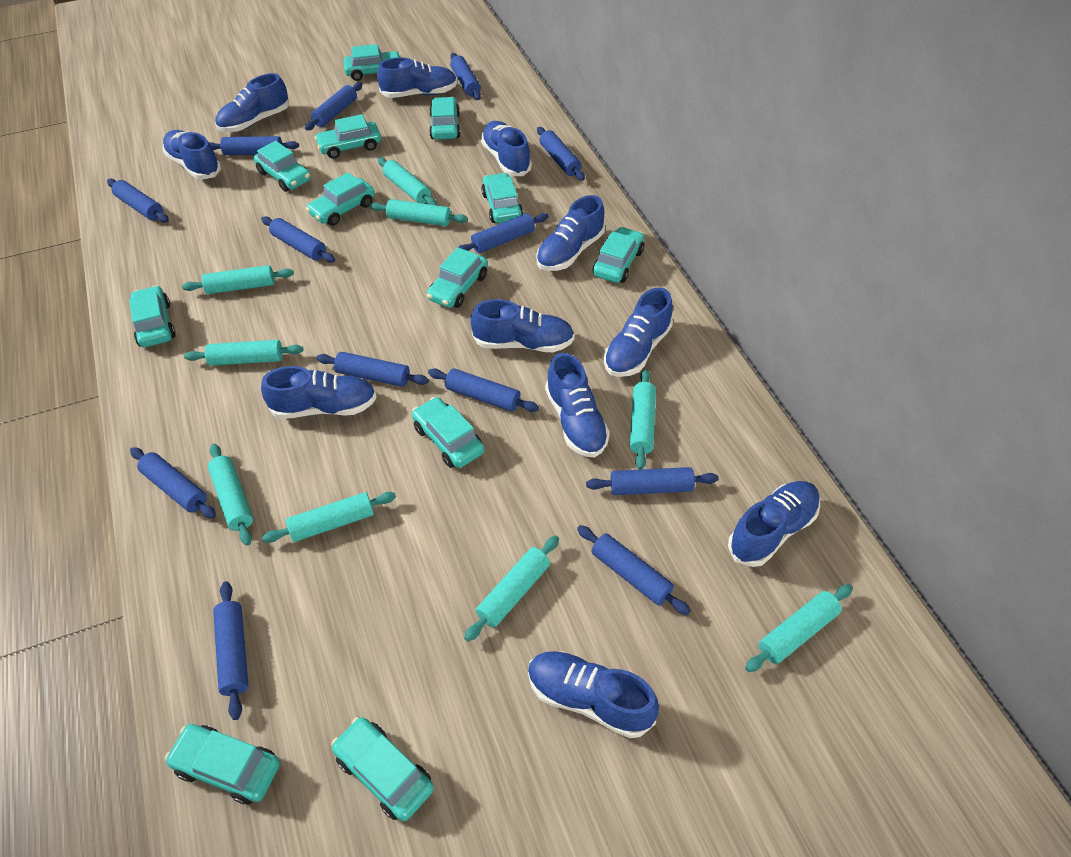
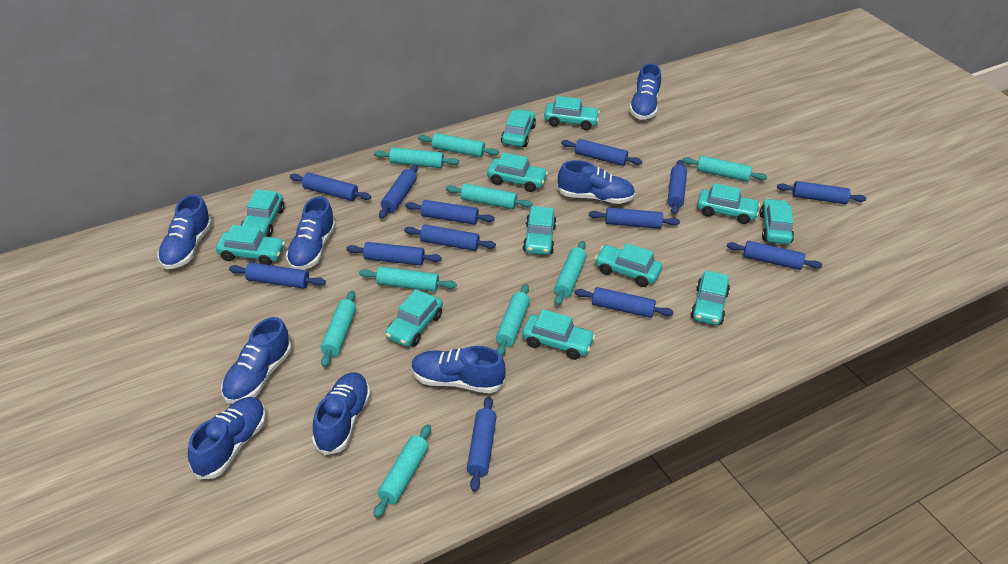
blue shoe: [162,130,221,180] [215,73,289,132] [261,366,377,419] [377,57,457,98] [470,299,574,352] [481,121,532,176] [528,651,659,738] [536,195,605,271] [545,353,610,457] [604,288,673,377] [728,481,820,567] = 11 -> [158,194,212,269] [188,397,266,479] [221,317,291,404] [286,196,336,270] [312,372,370,455] [411,346,506,393] [557,160,635,204] [629,63,661,120] = 8

